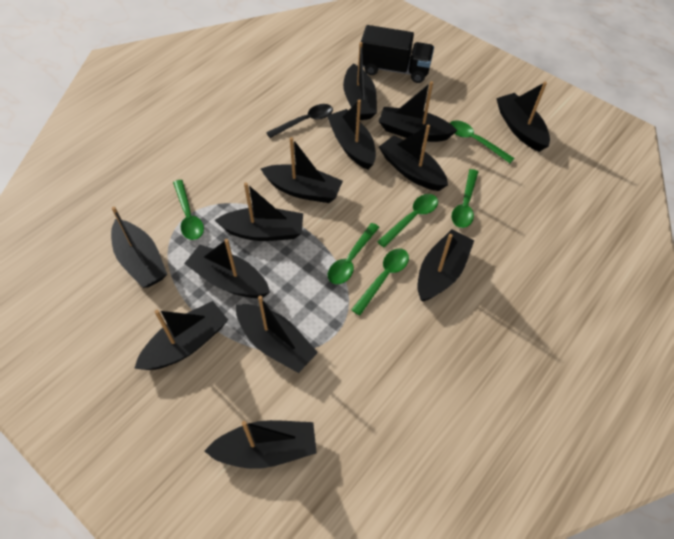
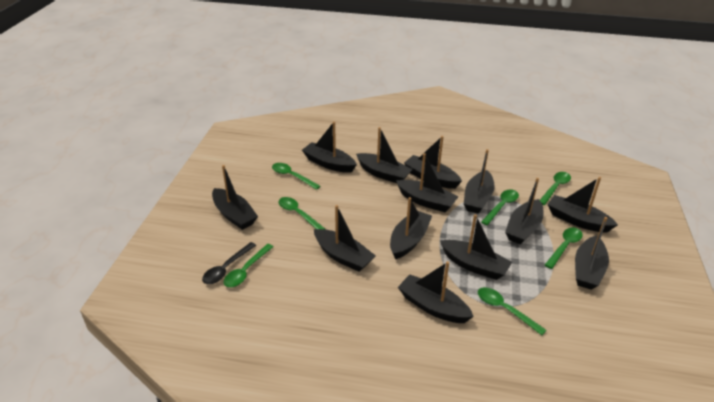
black truck: [361,25,434,83] = 1 -> none = 0
green spoon: [173,180,204,240] [328,223,379,284] [351,249,409,315] [377,194,438,248] [450,120,514,163] [451,169,478,228] = 6 -> [224,244,274,287] [272,163,321,190] [278,197,325,229] [478,287,547,335] [481,190,519,225] [540,172,571,205] [545,227,583,269] = 7

